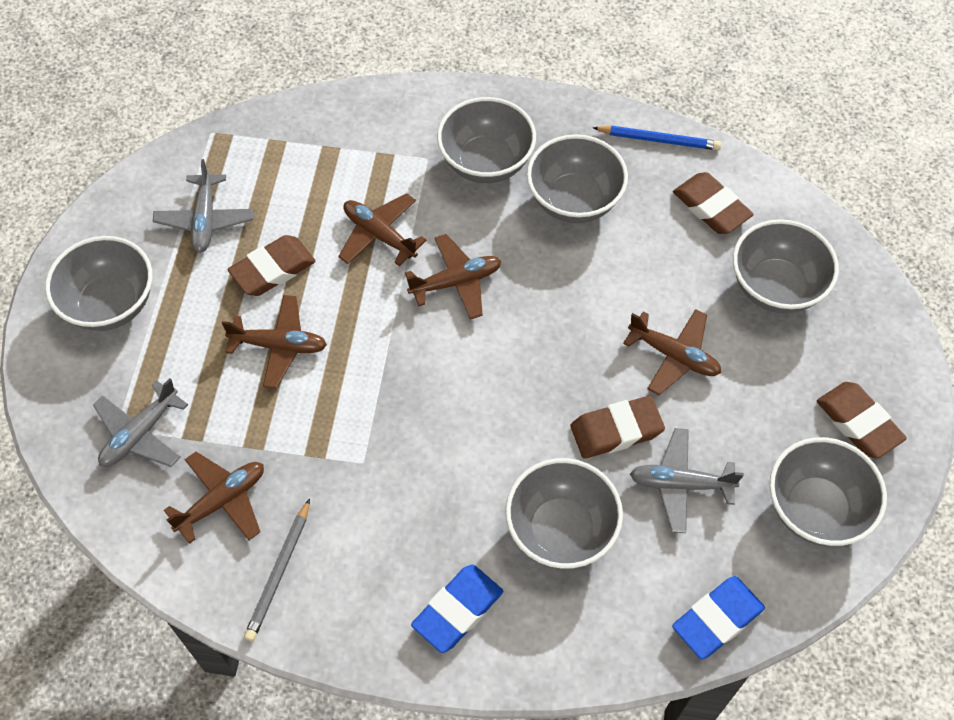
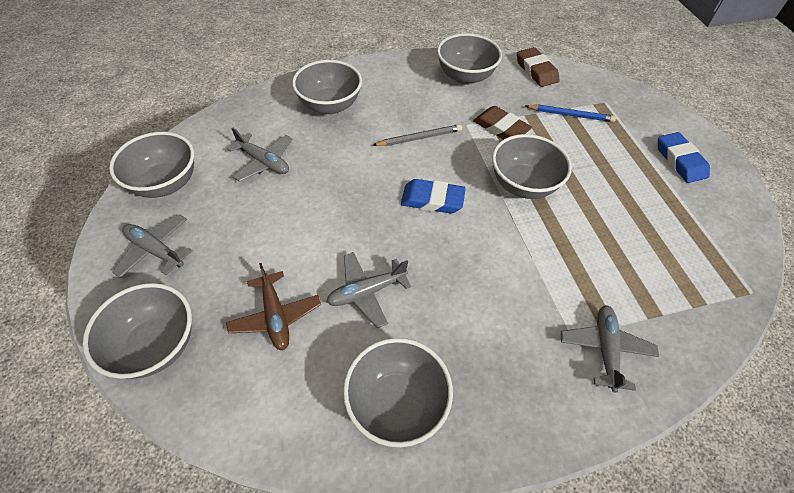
brown eraser: [228,235,316,296] [570,396,665,459] [673,172,754,234] [817,382,907,459] = 4 -> [473,106,532,140] [517,47,560,87] = 2
brown plane: [164,452,264,544] [222,295,327,388] [338,193,427,266] [405,234,501,320] [623,309,721,395] = 5 -> [226,263,321,351] = 1
grey plane: [93,378,188,467] [153,159,254,252] [630,428,744,533] = 3 -> [112,214,193,278] [227,127,292,182] [326,252,411,328] [561,305,659,392] = 4

